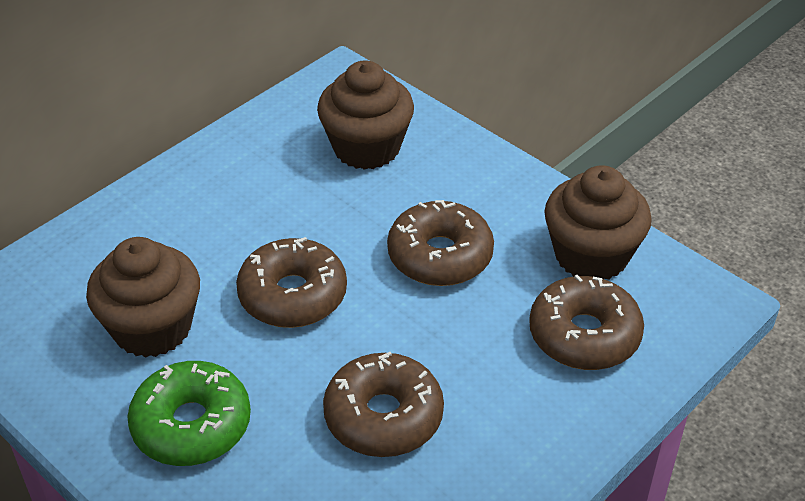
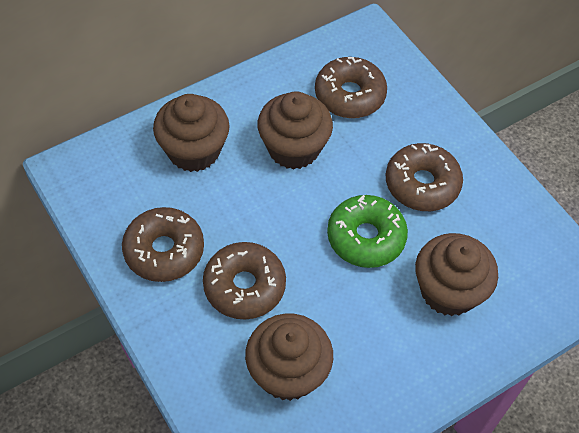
brown cupcake: [86,237,200,358] [317,60,414,170] [544,165,652,280] = 3 -> [153,94,230,172] [245,314,333,401] [258,91,333,170] [415,233,498,316] = 4

